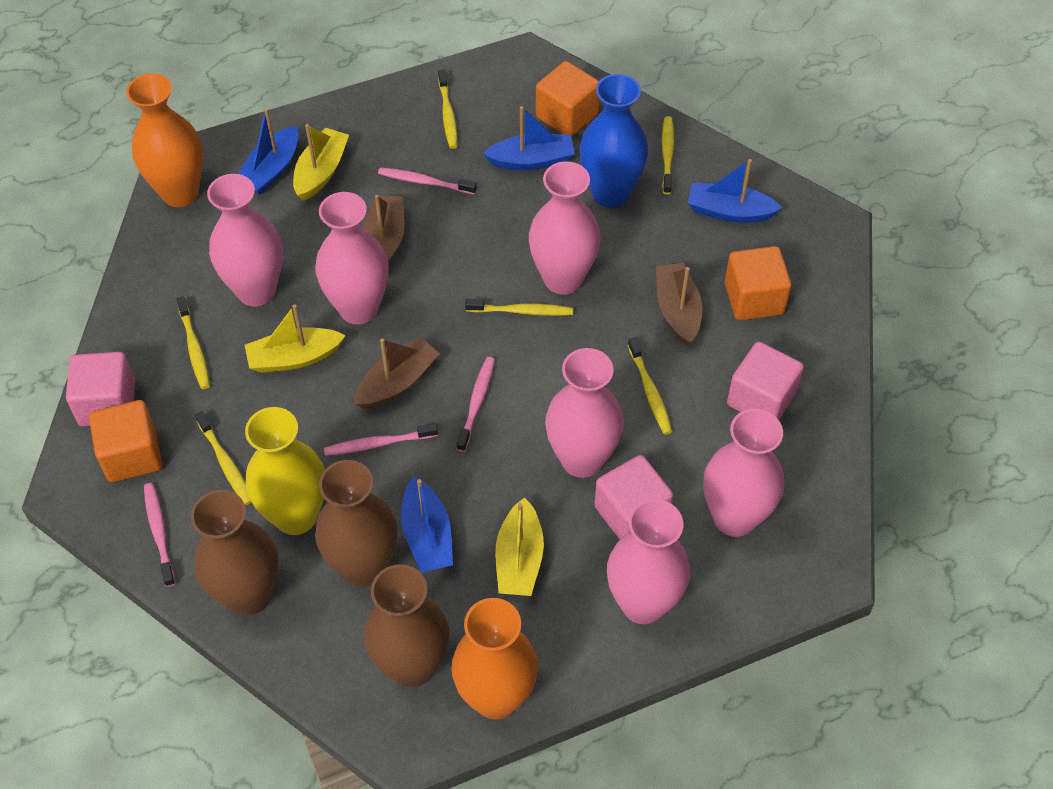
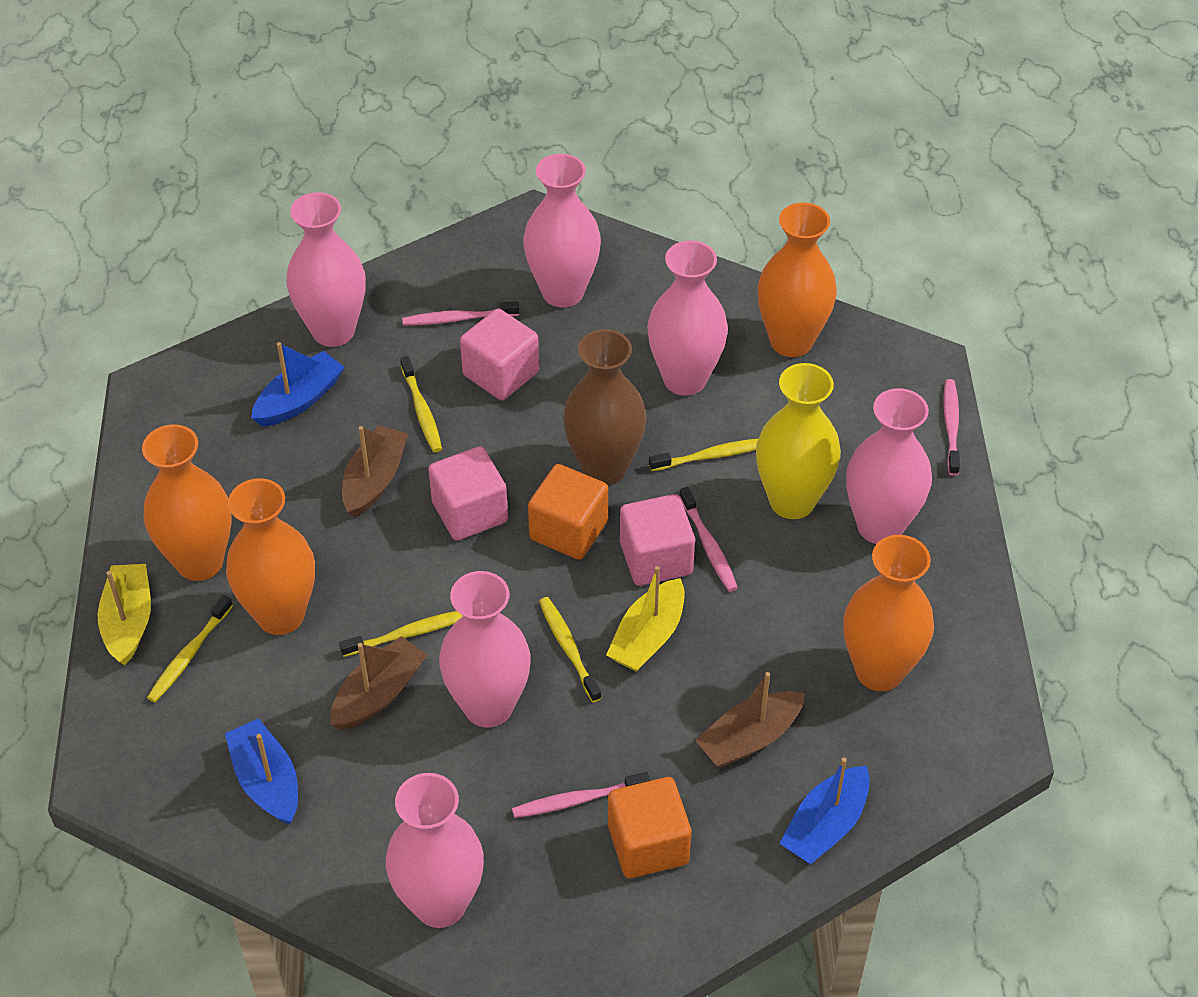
blue boat: [239,108,299,195] [401,476,453,573] [483,106,575,170] [688,159,782,223] = 4 -> [225,718,298,825] [251,342,345,427] [779,758,870,864] = 3
blue vase: [579,74,648,208] = 1 -> none = 0
brown vase: [191,490,279,616] [315,460,397,586] [364,564,449,687] = 3 -> [563,329,647,485] = 1
orange cube: [89,400,162,482] [536,61,599,137] [725,246,791,320] = 3 -> [528,464,608,560] [608,777,691,878] = 2
orange vase: [126,73,203,207] [451,598,538,719] = 2 -> [142,424,232,581] [226,478,315,635] [757,203,837,357] [843,535,934,691] = 4
yellow boat: [245,304,345,373] [293,124,349,201] [495,498,544,596] = 3 -> [98,564,151,665] [606,566,684,672] = 2
yellow toothbrush: [176,297,210,389] [195,411,252,505] [438,70,457,149] [465,299,573,316] [628,337,672,435] [662,116,674,194] = 6 -> [147,595,233,702] [339,611,463,657] [400,356,442,452] [539,597,602,702] [649,439,758,471] = 5

